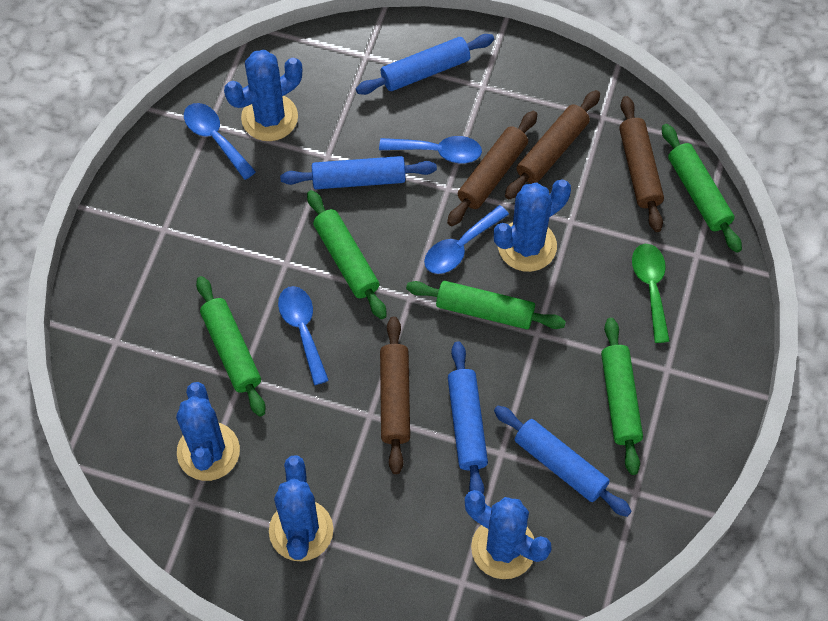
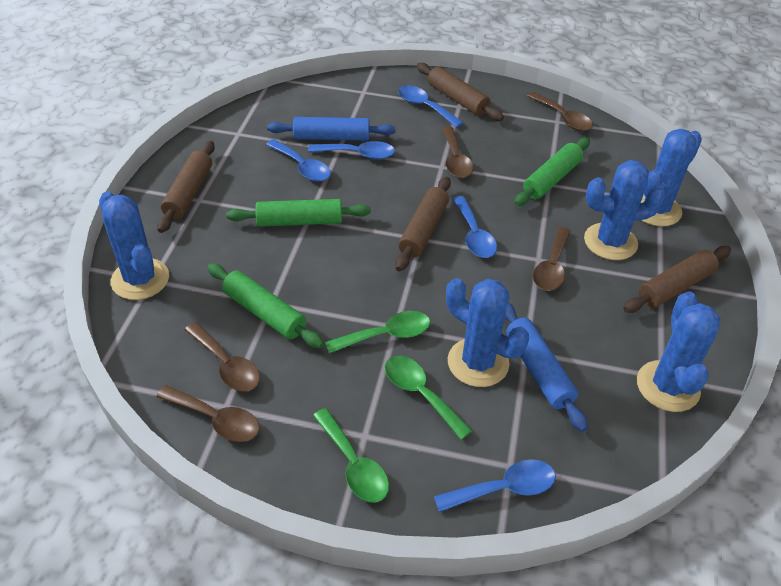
blue rolling pin: [280,156,437,189] [356,34,494,95] [448,341,488,494] [494,406,632,517] = 4 -> [267,117,396,140] [505,302,588,432] = 2
blue spoon: [184,103,256,180] [278,286,329,385] [379,136,482,163] [424,205,509,274] = 4 -> [266,139,331,181] [308,141,395,159] [398,85,463,128] [434,459,556,512] [453,196,497,258] = 5
brown spoon: none = 0 -> [156,385,260,442] [185,322,260,392] [442,126,473,178] [528,92,593,131] [533,227,571,291] = 5
green rolling pin: [196,276,266,416] [307,190,387,319] [406,281,566,329] [601,318,643,475] [662,124,742,253] = 5 -> [207,263,324,348] [226,199,371,227] [514,138,590,206] = 3
green spoon: [632,244,670,343] = 1 -> [313,408,389,503] [325,311,430,354] [385,356,473,440] = 3

